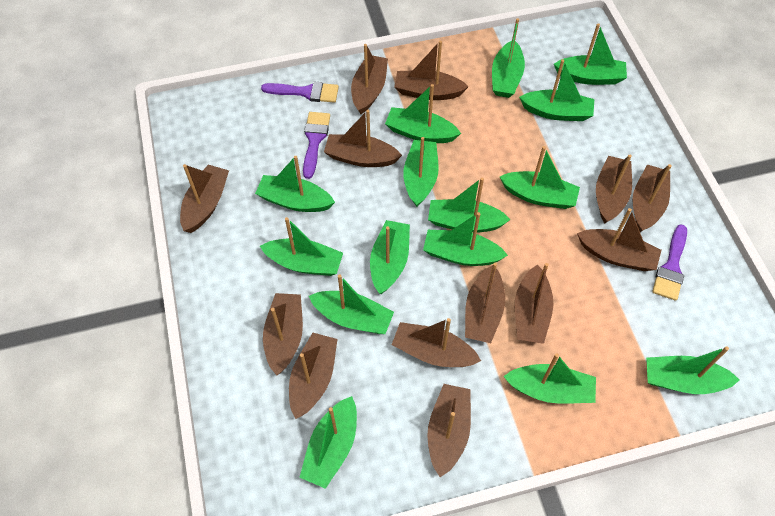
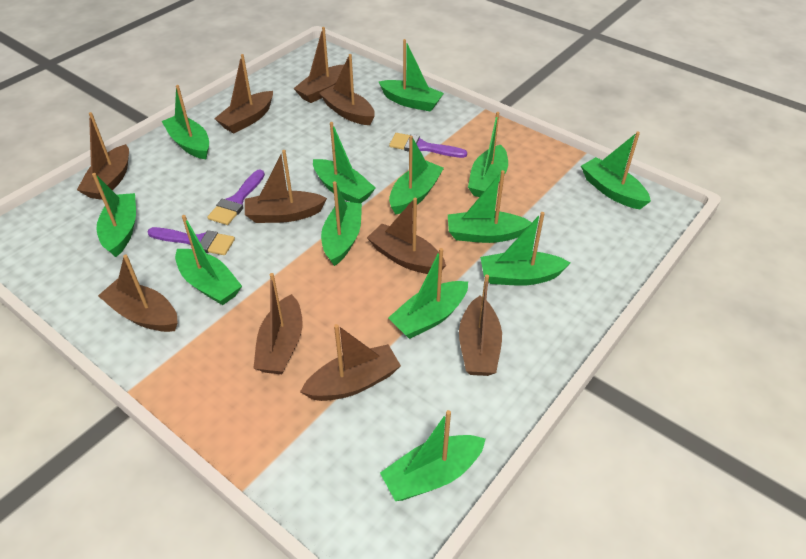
brown boat: [180,164,229,233] [263,293,303,375] [289,333,338,419] [324,110,402,167] [351,44,388,114] [392,318,481,367] [394,41,469,100] [427,384,471,477] [465,263,505,343] [515,263,553,344] [577,208,661,271] [596,155,632,224] [633,164,672,232] = 13 -> [77,112,129,200] [98,254,178,332] [214,54,273,133] [245,150,327,223] [253,273,303,374] [293,27,344,103] [300,324,401,401] [319,54,375,125] [367,198,446,274] [459,274,502,376] = 10
green boat: [255,156,335,212] [260,217,343,276] [299,396,357,489] [309,274,394,334] [370,220,410,294] [385,84,461,143] [403,137,439,207] [423,212,508,266] [428,177,511,233] [492,18,525,98] [500,146,580,209] [503,353,596,404] [519,59,594,121] [554,23,627,85] [646,347,740,394] = 15 -> [92,173,136,257] [162,85,209,159] [175,215,242,305] [313,122,375,203] [321,181,362,266] [379,39,444,112] [380,410,486,501] [388,248,468,339] [389,136,444,214] [448,170,532,243] [468,112,508,197] [480,212,570,286] [581,132,651,209] = 13

